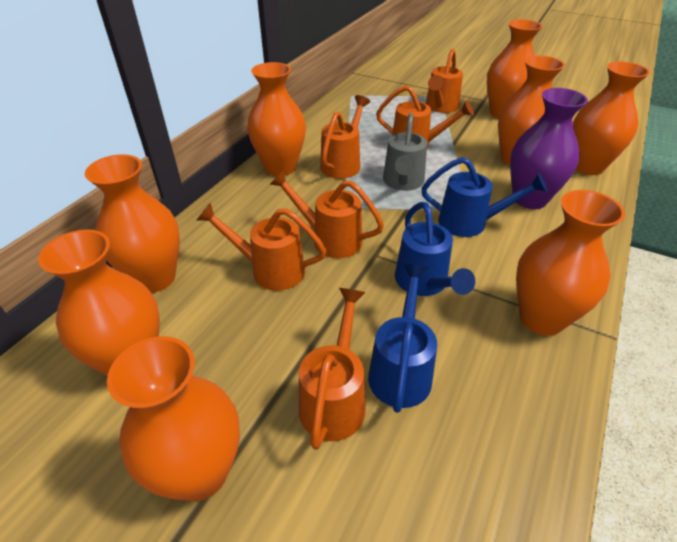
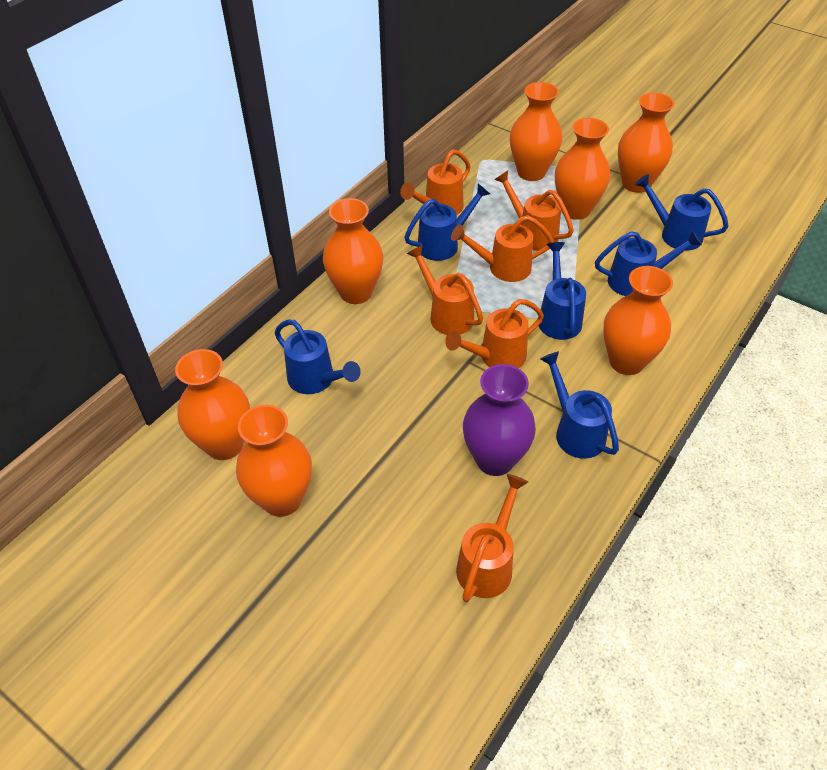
blue watering can: [368,264,437,413] [395,202,475,296] [421,157,547,237] = 3 -> [275,320,361,394] [404,183,490,261] [539,242,586,340] [540,351,619,459] [595,230,702,296] [635,174,729,251] = 6
grey watering can: [383,113,427,191] = 1 -> none = 0
orange vase: [38,229,160,376] [85,154,180,293] [107,336,240,501] [247,62,306,176] [487,19,543,118] [498,56,565,165] [516,190,625,336] [573,61,650,175] = 8 -> [175,349,250,460] [236,405,312,517] [323,198,383,304] [510,82,562,181] [555,118,610,220] [603,266,673,375] [618,93,674,193] = 7

